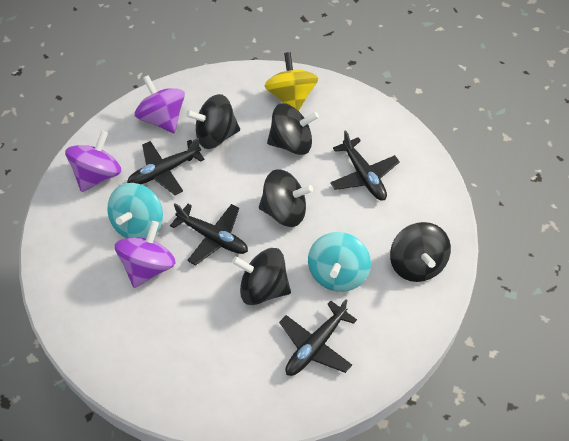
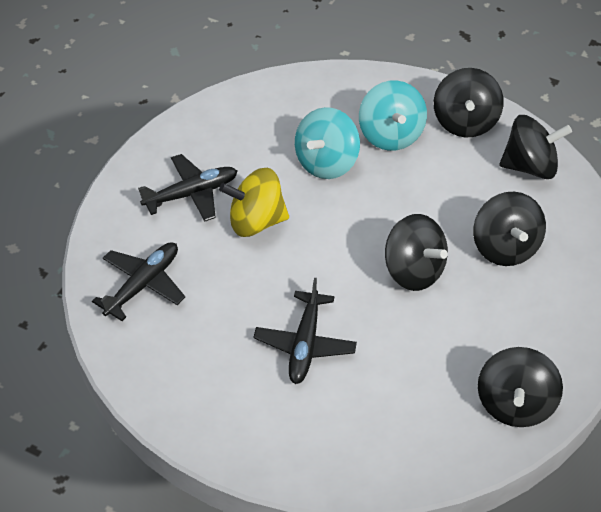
black plane: [127,138,205,195] [170,204,248,265] [279,299,357,376] [330,130,400,200] = 4 -> [92,242,185,321] [138,154,237,222] [253,278,357,384] = 3
purple spinning top: [65,131,121,192] [115,221,176,288] [135,75,185,133] = 3 -> none = 0

